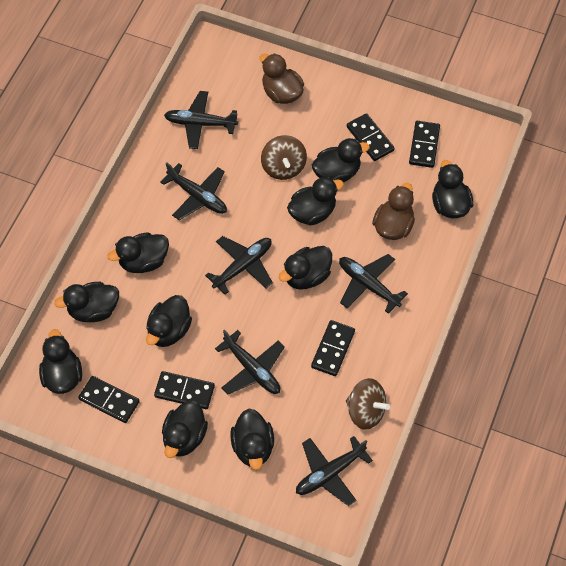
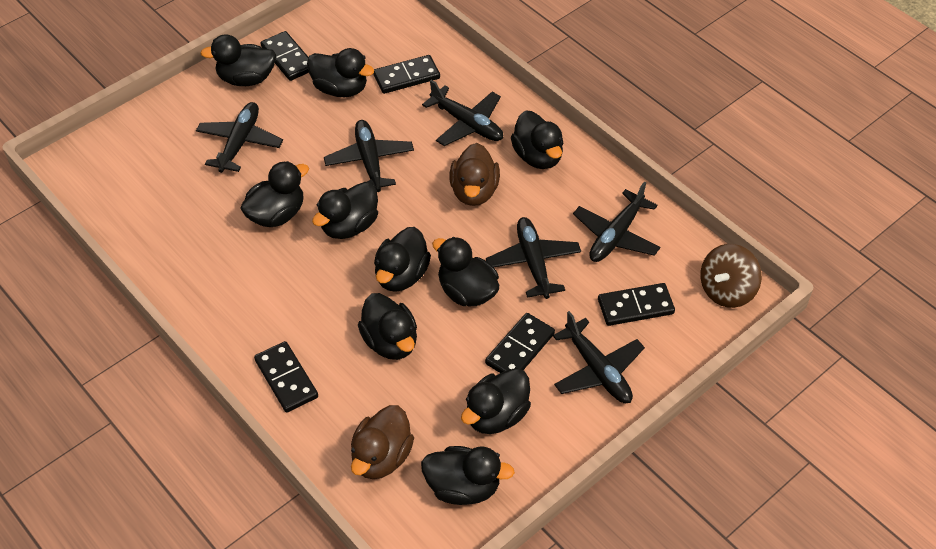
brown spinning top: [261,135,307,180] [346,378,390,430] = 2 -> [700,244,762,308] = 1

